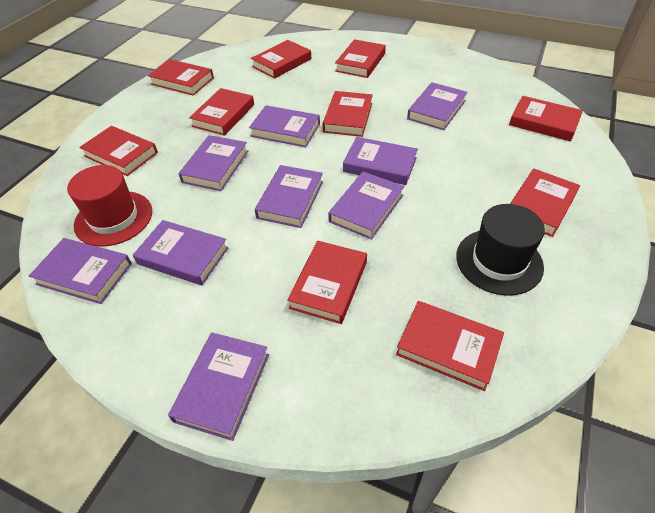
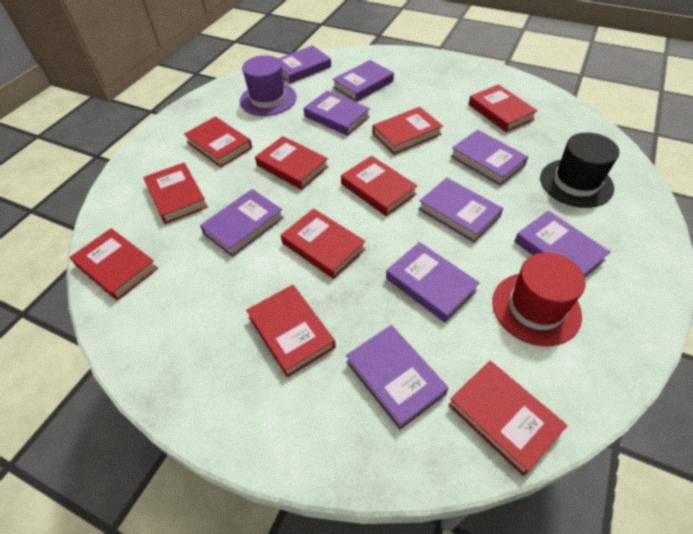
purple hat: none = 0 -> [240,55,297,116] = 1

